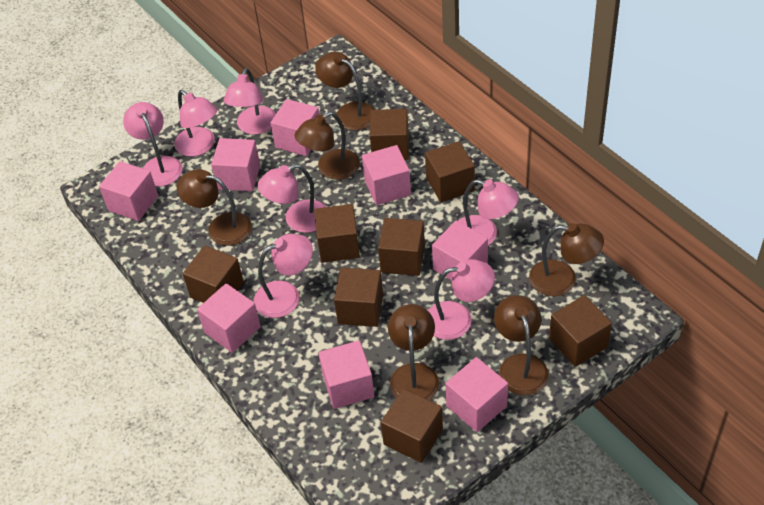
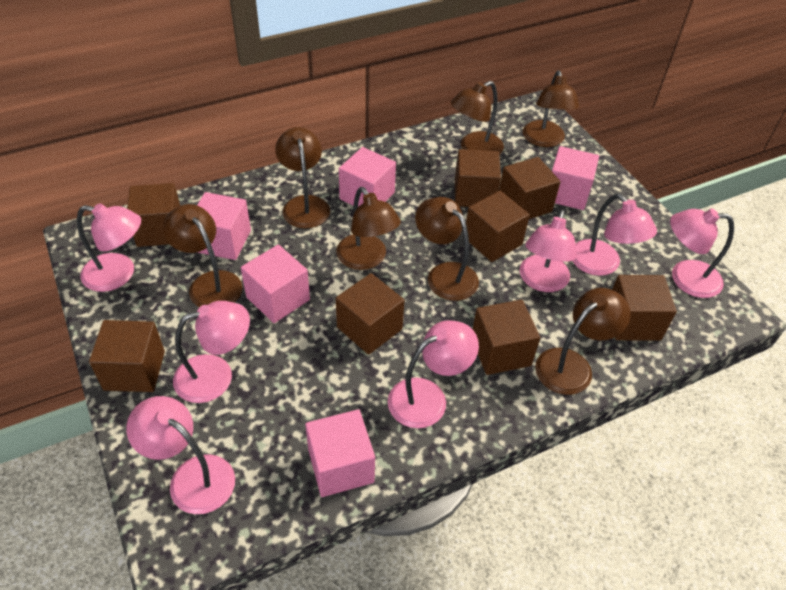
brown lamp: [177,169,252,246] [295,112,360,180] [315,52,375,130] [388,304,439,400] [494,295,549,396] [529,223,604,296] = 6 -> [163,204,243,307] [275,127,330,229] [336,187,401,270] [415,197,479,301] [451,81,504,155] [523,70,579,147] [535,288,630,395] = 7
pink cube: [99,161,158,221] [197,283,261,353] [211,138,260,191] [270,99,319,156] [318,340,375,409] [362,145,411,205] [432,221,488,280] [446,357,508,432] = 8 -> [197,192,251,260] [241,244,310,323] [305,409,375,497] [339,147,396,207] [552,146,599,210] = 5

